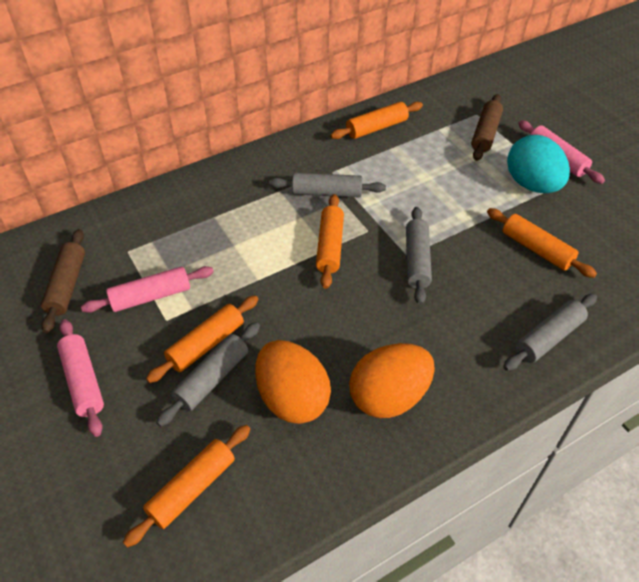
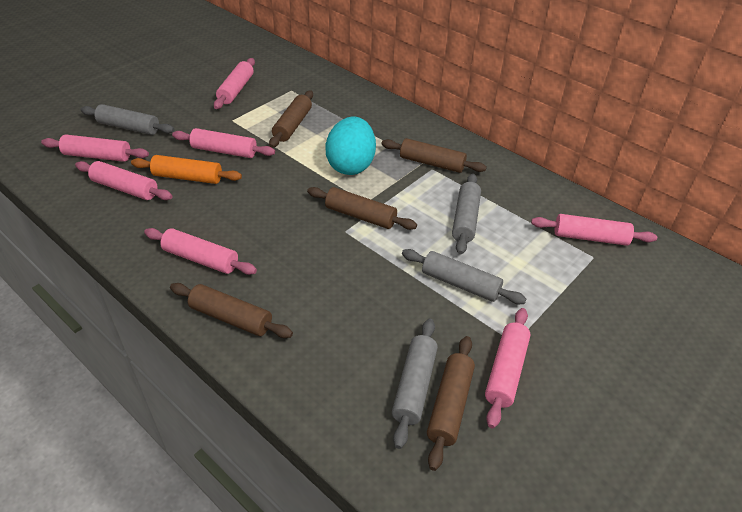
brown rolling pin: [41,229,85,333] [471,94,503,161] = 2 -> [170,283,293,338] [269,90,313,148] [307,187,417,230] [381,138,487,173] [427,336,475,471] = 5
orange egg: [255,340,331,424] [349,343,435,418] = 2 -> none = 0
orange rolling pin: [123,425,250,548] [146,295,259,383] [316,194,344,289] [330,102,423,139] [487,208,597,278] = 5 -> [131,155,242,184] = 1
pink rolling pin: [57,319,104,437] [81,266,214,313] [518,120,605,184] = 3 -> [41,134,149,162] [75,161,172,200] [144,228,257,275] [172,128,275,158] [214,58,255,109] [485,308,531,428] [531,214,657,246] = 7

